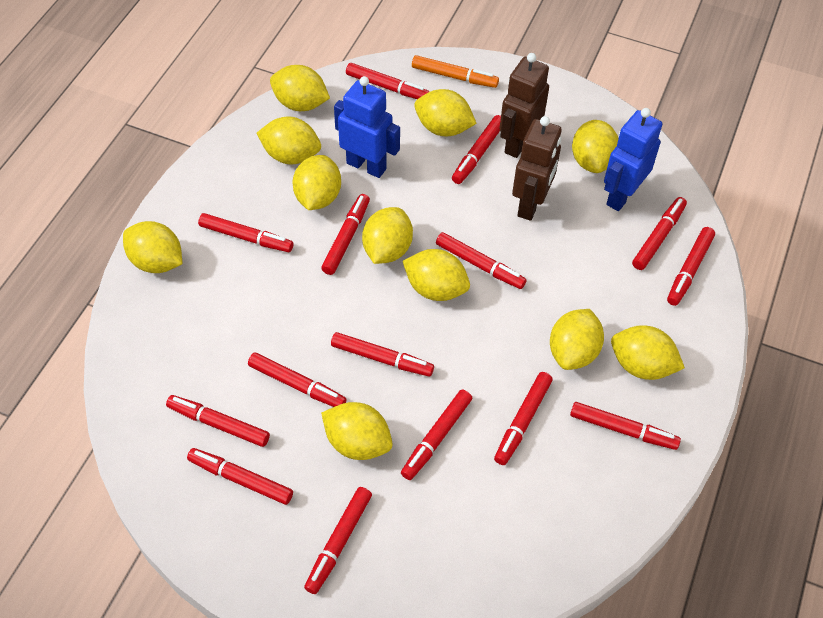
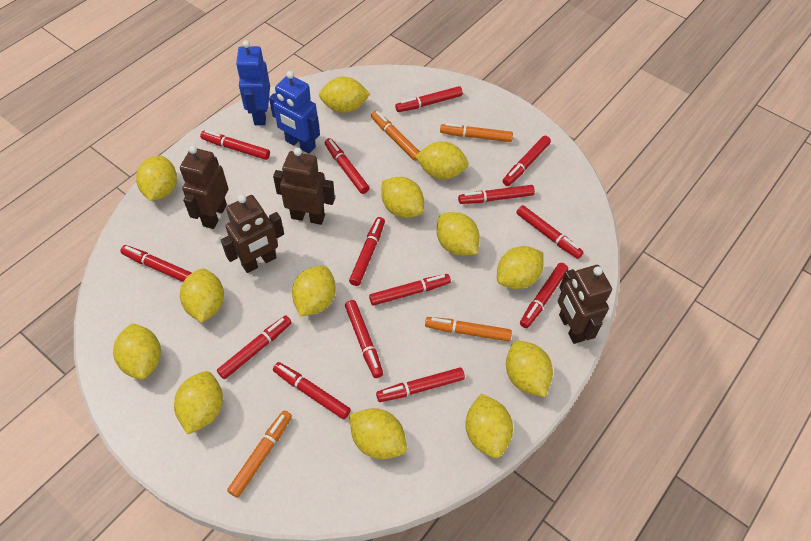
brown robot: [499,53,549,158] [512,116,562,221] = 2 -> [180,145,229,229] [221,195,284,273] [273,148,335,225] [558,265,612,344] = 4
orange marker: [412,55,499,88] = 1 -> [227,411,292,498] [371,111,420,161] [425,317,512,341] [440,123,513,142] = 4
red marker: [166,395,270,447] [187,448,293,505] [198,213,293,252] [248,353,346,407] [304,487,372,594] [321,194,370,275] [331,332,434,377] [346,63,430,99] [401,389,472,480] [436,232,527,289] [452,115,501,184] [494,372,553,465] [570,402,681,450] [632,197,687,270] [667,227,715,306] = 15 -> [120,245,192,282] [200,130,270,160] [217,316,292,379] [273,362,351,419] [325,138,369,194] [345,300,383,378] [349,217,385,286] [369,274,451,306] [376,368,465,402] [395,86,463,112] [458,185,535,204] [503,136,551,186] [516,205,584,259] [520,263,568,328] = 14
yellow lemon: [123,221,182,273] [257,117,321,164] [270,65,330,111] [293,155,341,210] [321,402,393,460] [362,207,413,264] [403,249,470,301] [414,89,477,136] [550,309,604,370] [572,120,619,173] [611,325,685,380] = 11 -> [113,323,161,380] [136,156,177,201] [174,371,223,434] [180,268,224,323] [292,266,336,317] [319,77,370,113] [349,408,407,459] [381,177,424,218] [415,141,469,180] [436,212,480,256] [465,394,513,458] [497,246,544,289] [506,341,553,397] = 13

